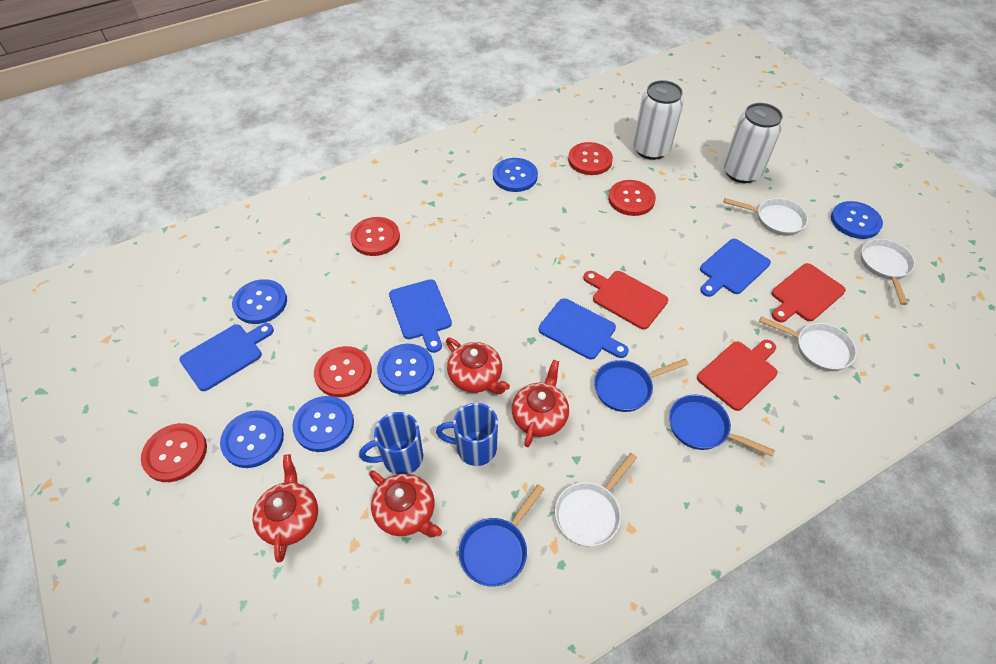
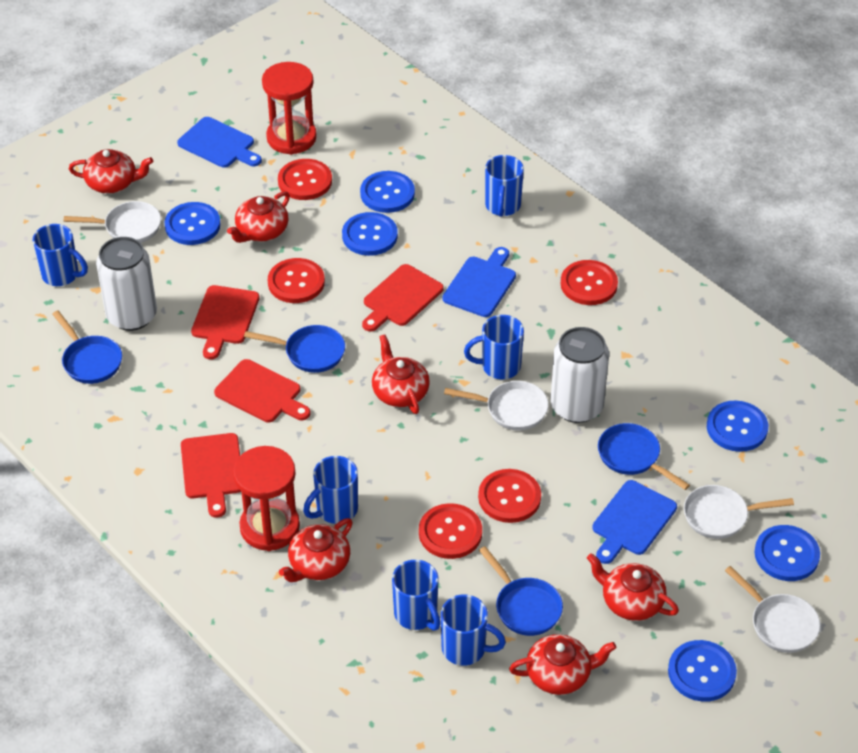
blue cutting board: [179,323,274,391] [389,279,452,353] [539,298,629,360] [700,239,771,297] = 4 -> [177,117,262,168] [442,247,516,317] [592,480,677,564] = 3
blue mug: [359,412,423,475] [436,403,498,466] = 2 -> [33,224,88,286] [303,456,358,524] [392,560,441,631] [441,595,506,666] [464,315,524,379] [485,155,524,217] = 6
blue pan: [459,484,544,587] [594,358,689,412] [669,395,775,457] = 3 -> [52,311,122,384] [244,325,345,373] [479,546,563,636] [598,423,690,490] = 4
red cutting board: [583,271,668,329] [697,340,778,411] [771,263,846,322] = 3 -> [181,433,241,518] [191,285,260,359] [214,359,310,423] [362,264,444,331] = 4
red hourglass: none = 0 -> [233,446,300,551] [262,62,317,155] = 2
red teapot: [253,454,318,563] [369,470,442,538] [446,338,510,394] [512,360,569,447] = 4 -> [69,149,153,193] [227,191,290,243] [279,518,353,582] [372,335,430,414] [509,634,616,695] [587,553,679,621] = 6

